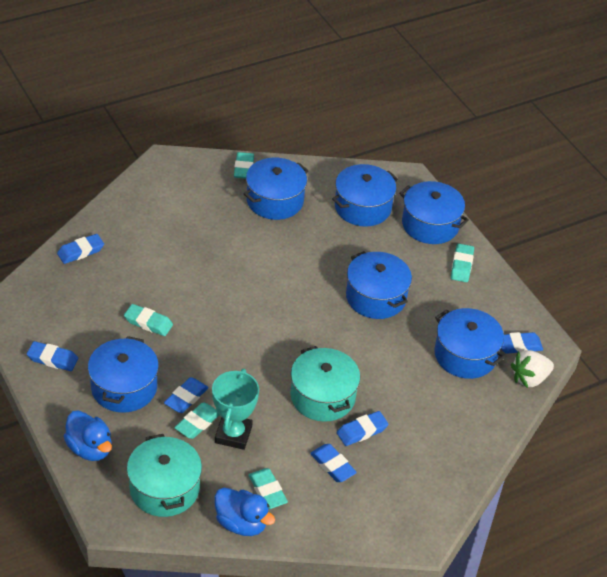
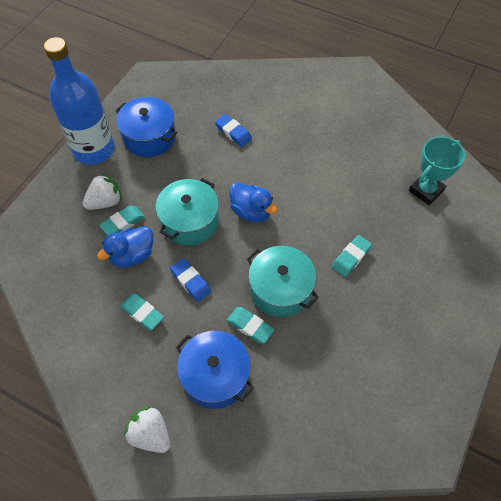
blue bottle: none = 0 -> [44,37,115,165] = 1
blue eraser: [27,341,78,371] [57,234,104,264] [164,377,208,413] [310,444,357,482] [337,411,388,446] [501,332,543,354] = 6 -> [170,258,211,302] [215,114,252,147] = 2
blue pot: [88,336,159,413] [244,158,309,220] [332,164,398,227] [346,251,412,319] [399,181,469,244] [434,308,505,379] = 6 -> [115,97,177,157] [176,331,254,409] = 2
turquoise eraser: [124,304,173,336] [174,402,219,439] [234,152,254,179] [249,468,288,509] [451,244,474,282] = 5 -> [99,206,145,236] [120,293,164,330] [227,307,274,344] [332,235,372,277] = 4
white strawberry: [511,350,554,388] = 1 -> [83,173,122,210] [124,406,170,453] = 2

